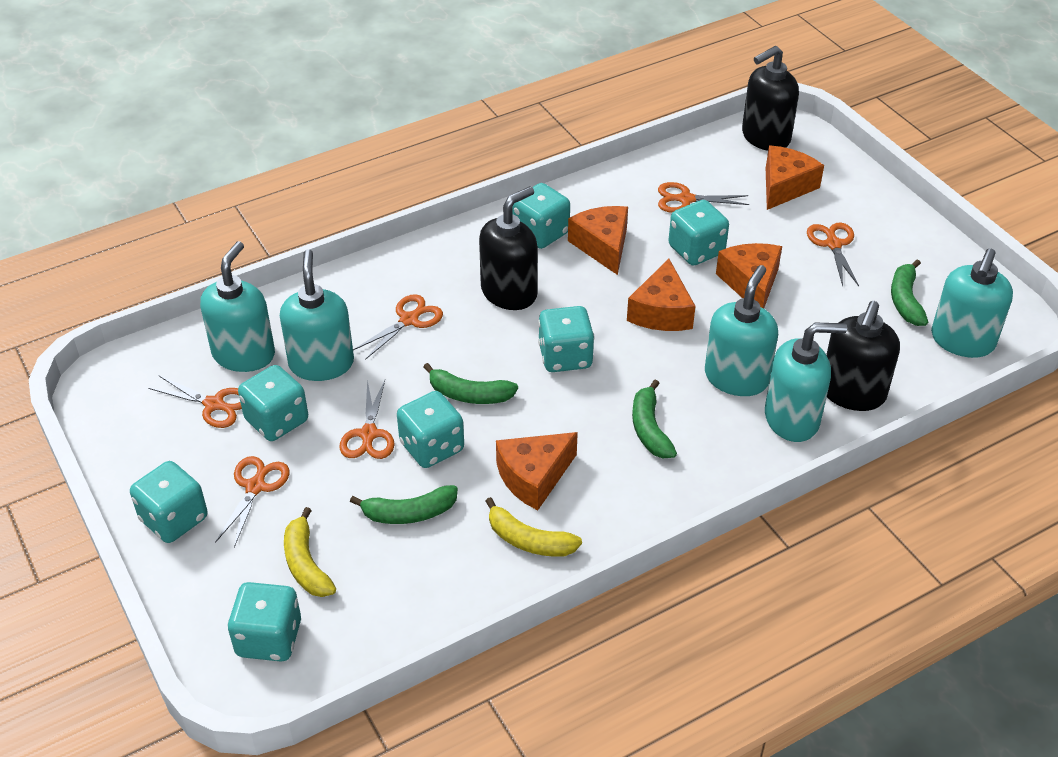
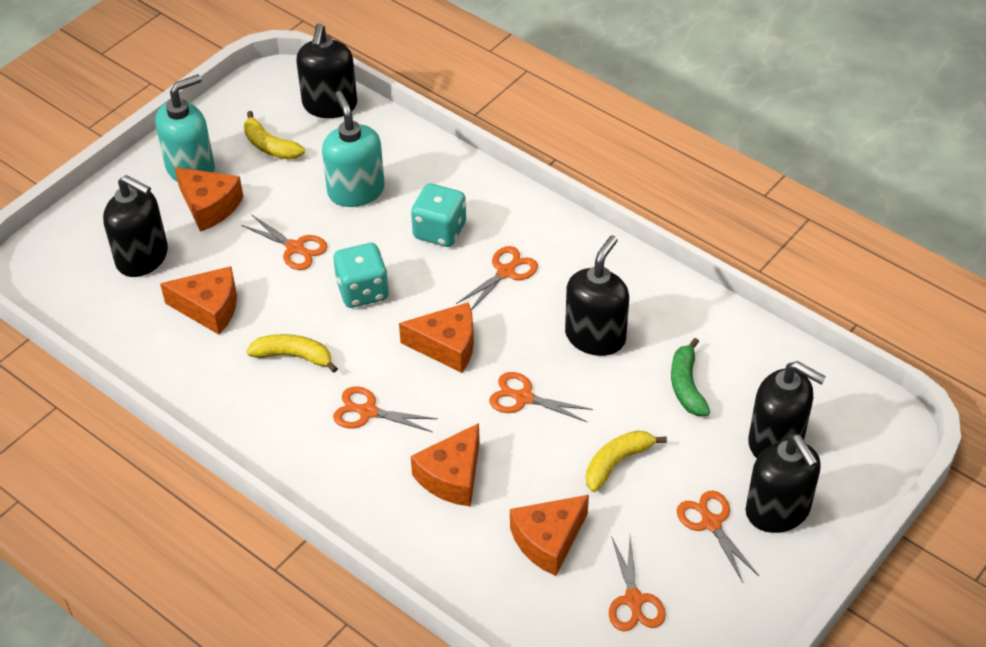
black soap dispenser: [479,186,538,310] [742,46,799,151] [826,301,900,411] = 3 -> [103,175,168,277] [296,23,357,118] [565,235,629,356] [745,434,821,533] [748,361,826,458] = 5
green banana: [350,485,458,524] [423,363,518,404] [632,380,677,458] [891,259,928,326] = 4 -> [671,338,710,416] = 1
turquoise dice: [130,461,208,543] [228,582,301,662] [238,365,308,441] [397,391,464,468] [512,183,570,249] [538,306,595,372] [668,200,729,266] = 7 -> [334,243,389,308] [411,183,466,247] = 2
turquoise soap dispenser: [200,241,275,372] [280,249,354,381] [705,265,778,396] [765,323,847,442] [931,248,1013,358] = 5 -> [155,74,215,182] [322,91,385,207] = 2
yellow banana: [284,507,336,597] [486,497,582,557] = 2 -> [244,111,305,160] [246,334,338,373] [586,430,667,492] = 3

